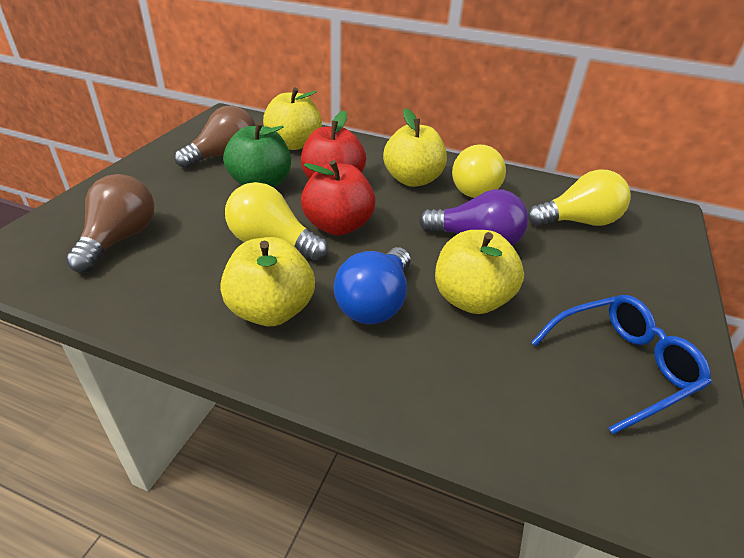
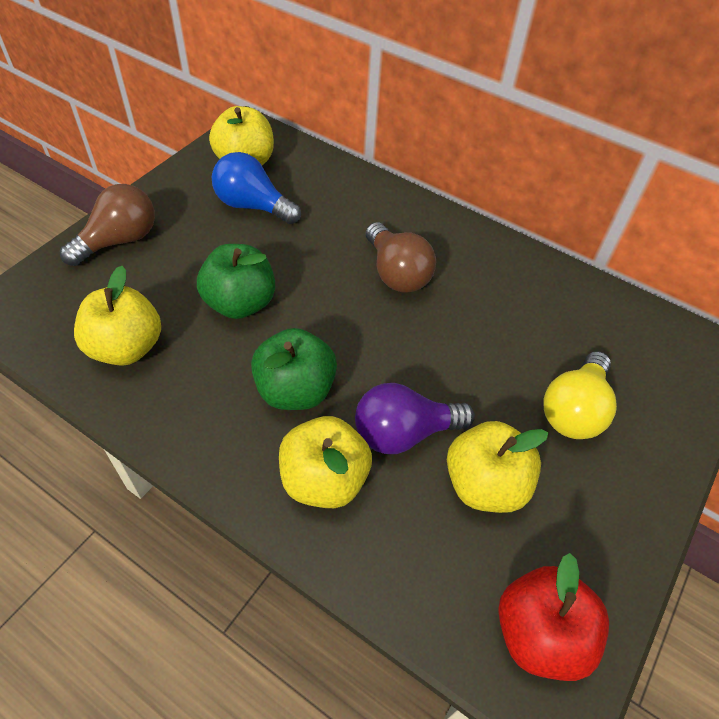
blue glasses: [531,295,712,434] = 1 -> none = 0
green apple: [223,122,291,188] = 1 -> [197,244,275,319] [251,328,337,410] = 2
red apple: [301,110,366,179] [301,160,375,236] = 2 -> [498,553,609,681] = 1
yellow light bulb: [225,182,328,261] [452,144,506,198] [528,169,631,226] = 3 -> [543,351,617,439] = 1

